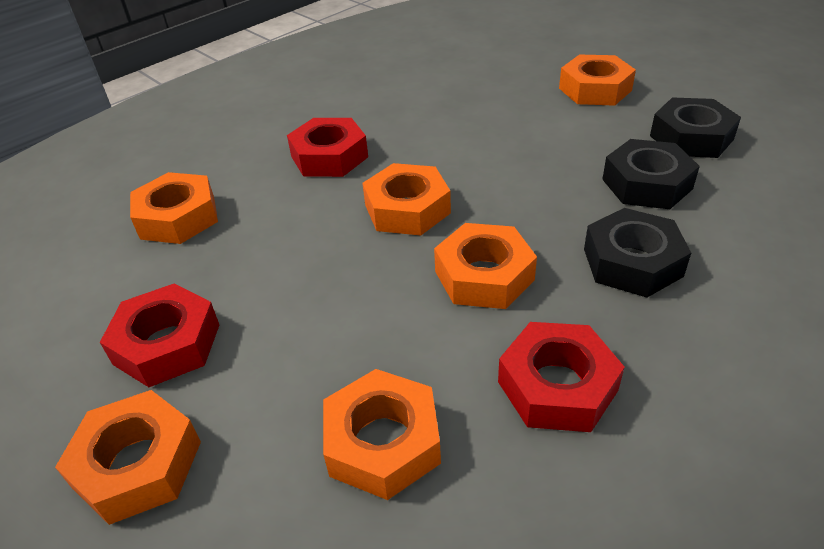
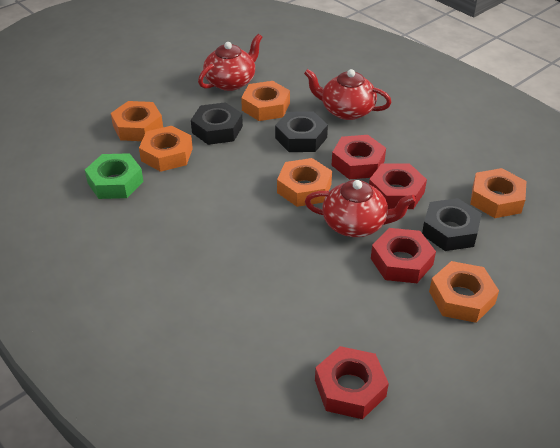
green nut: none = 0 -> [85,153,144,199] = 1
red nut: [100,283,219,387] [287,118,368,177] [498,322,624,432] = 3 -> [315,346,389,419] [332,135,386,179] [369,163,427,209] [371,228,436,283] = 4
red teapot: none = 0 -> [198,34,262,91] [304,69,392,120] [305,180,416,237] = 3

